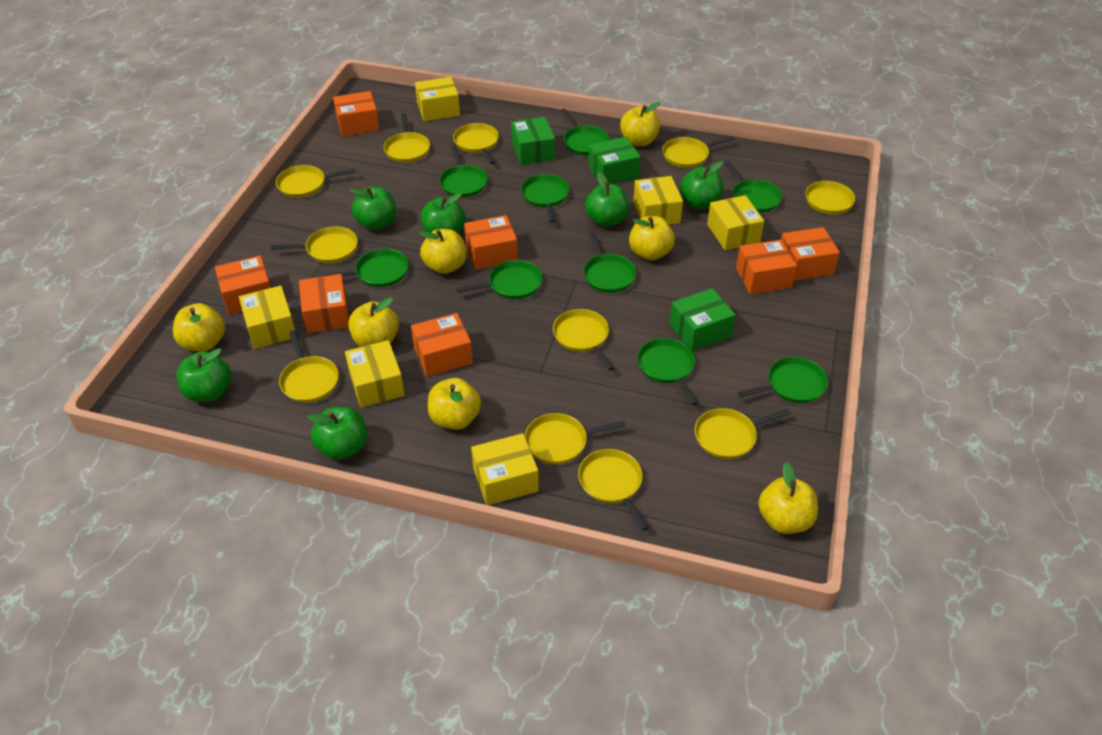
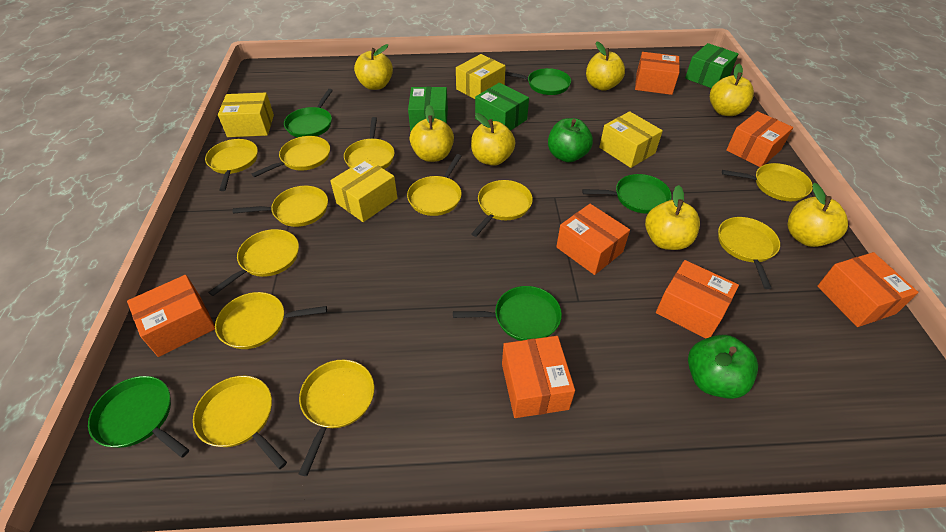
green apple: [177,348,231,402] [307,407,367,460] [349,187,396,230] [421,193,466,234] [585,172,629,227] [680,161,723,209] = 6 -> [548,118,593,162] [688,335,758,399] = 2
green pan: [321,249,409,287] [439,145,488,197] [456,260,542,299] [521,174,570,223] [561,109,610,155] [583,231,637,293] [637,338,698,406] [724,161,782,213] [738,357,828,403] = 9 -> [88,376,189,458] [284,89,333,137] [453,286,562,341] [505,68,571,95] [582,174,672,214] = 5
yellow box: [239,286,295,349] [345,340,405,408] [415,77,460,121] [471,433,539,505] [633,176,683,224] [707,195,764,250] = 6 -> [218,92,274,137] [330,158,398,222] [456,54,506,99] [599,111,663,168] = 4
yellow pan: [271,226,358,263] [276,165,355,198] [279,330,339,403] [384,113,430,163] [453,123,499,164] [525,413,626,464] [553,309,614,371] [578,449,649,531] [662,136,735,168] [695,408,790,459] [805,160,855,215] = 11 -> [193,376,287,469] [205,139,258,191] [208,229,299,296] [215,292,327,349] [233,186,328,227] [251,136,330,177] [299,360,374,476] [344,117,395,169] [407,154,462,216] [471,180,533,237] [718,217,780,289] [722,163,813,201] = 12

